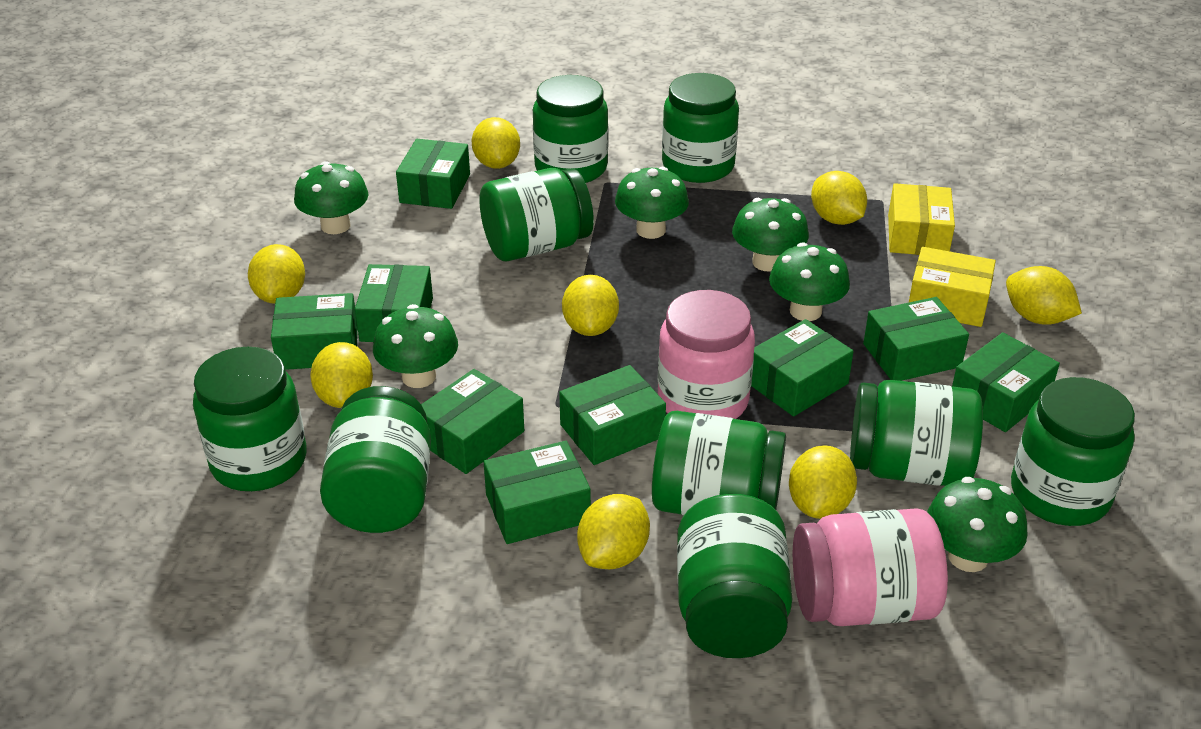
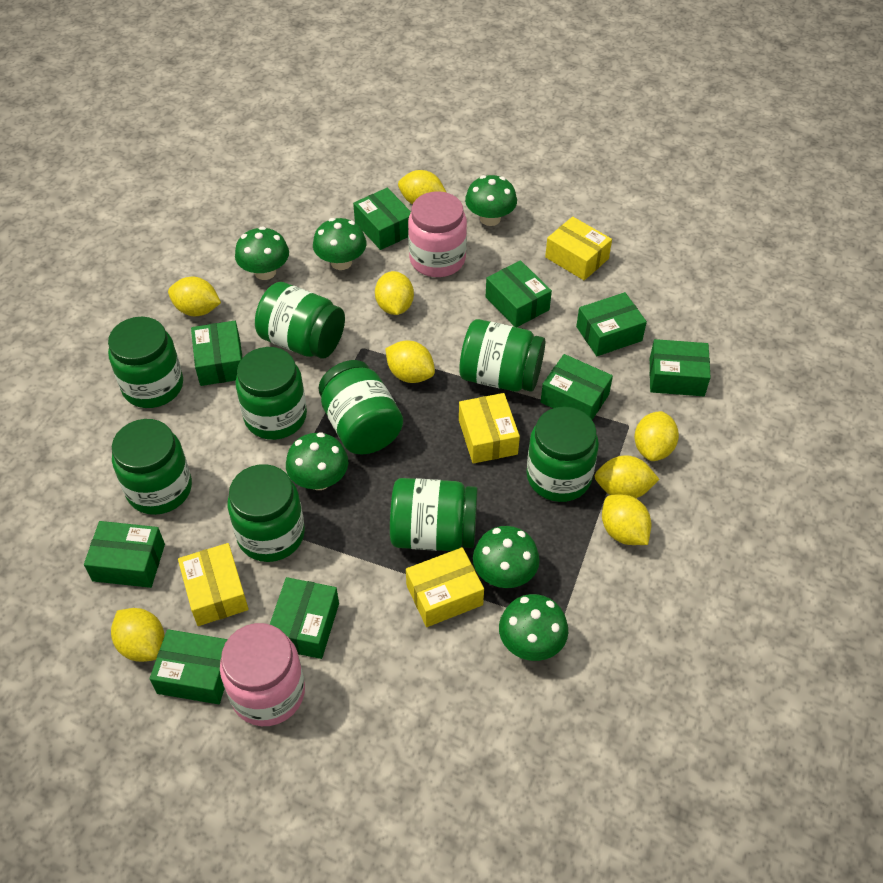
yellow box: [888,183,955,255] [909,247,996,327] = 2 -> [178,543,249,626] [406,547,484,627] [459,393,520,464] [545,217,612,280] = 4

